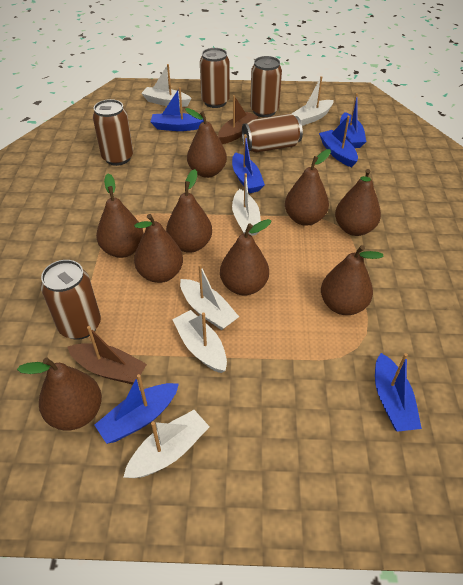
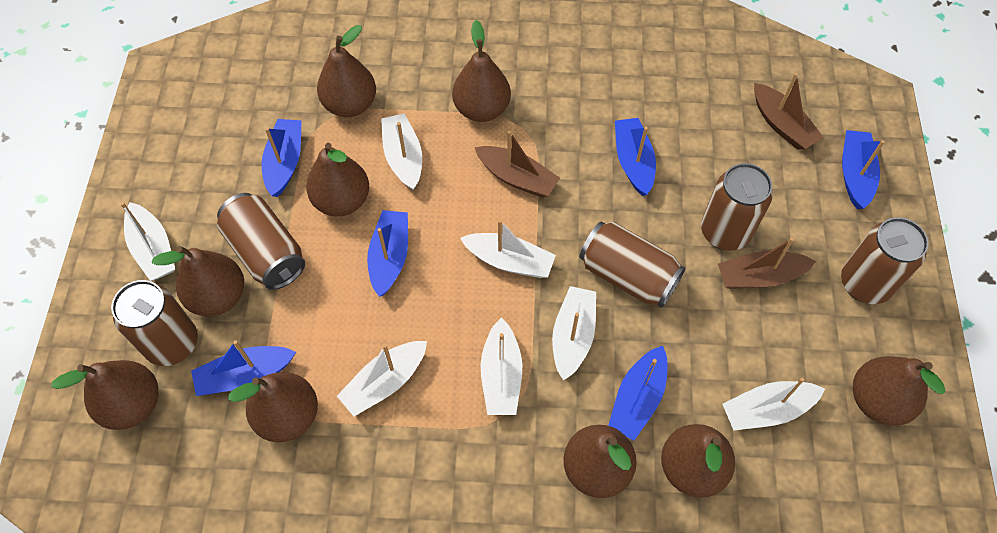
brown boat: [67,326,147,385] [218,95,259,144] = 2 -> [474,131,560,198] [718,237,816,289] [754,73,824,150] = 3
white boat: [123,410,210,478] [141,64,192,107] [172,310,227,373] [180,264,239,330] [232,173,261,236] [292,76,334,126] = 6 -> [120,202,175,281] [337,341,427,416] [381,113,422,190] [460,220,556,278] [481,318,522,415] [552,286,596,381] [723,378,825,430] = 7

